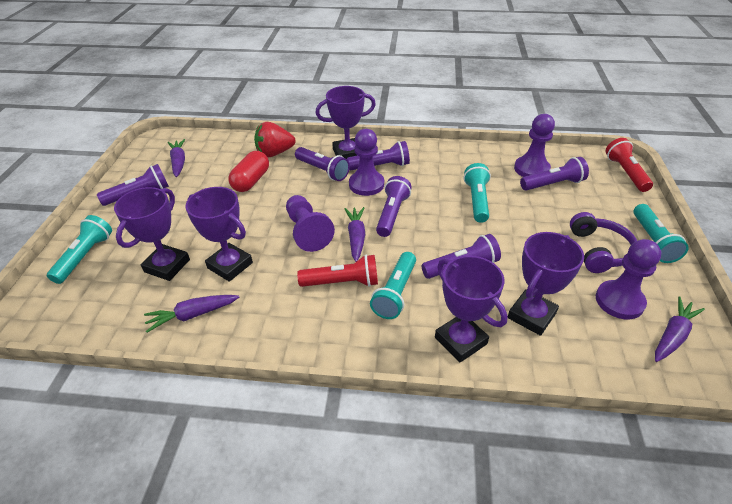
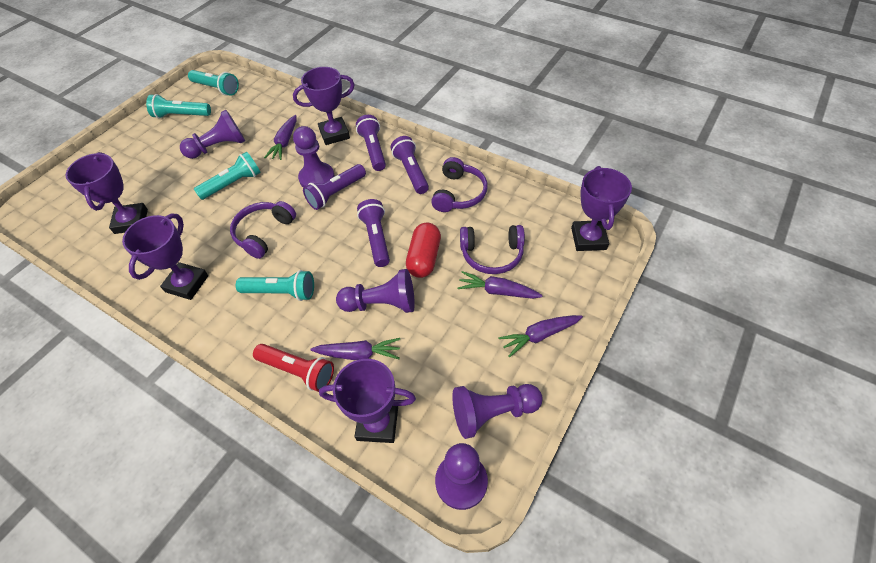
purple flashlight: [97,164,169,206] [295,147,350,181] [347,141,410,170] [376,176,412,237] [422,234,501,279] [520,157,589,191] = 6 -> [303,164,366,210] [356,115,386,171] [357,199,390,267] [391,136,429,194] = 4
purple headphones: [570,212,637,273] = 1 -> [230,201,296,259] [431,157,488,212] [460,225,525,274] = 3
purple pawn: [286,195,335,252] [349,129,384,196] [514,114,555,177] [596,239,661,319] = 4 -> [180,110,245,159] [293,126,335,188] [336,269,415,313] [435,443,488,510] [452,384,543,439] = 5
red flashlight: [297,255,378,287] [605,138,653,192] = 2 -> [253,344,334,392] = 1
red strawberry: [254,122,296,157] = 1 -> none = 0

